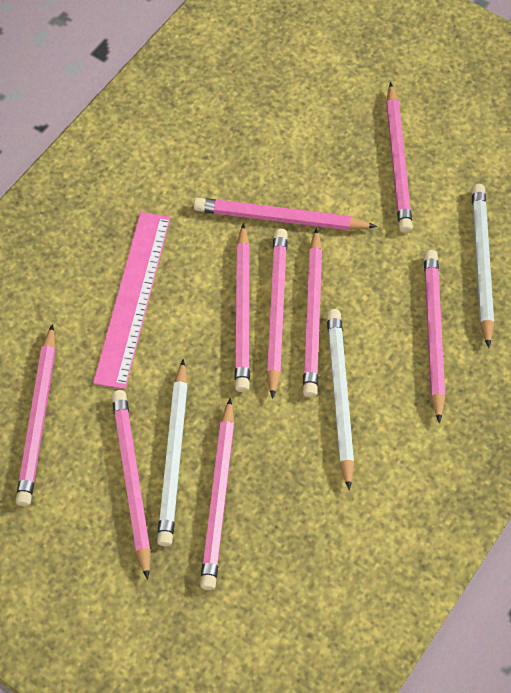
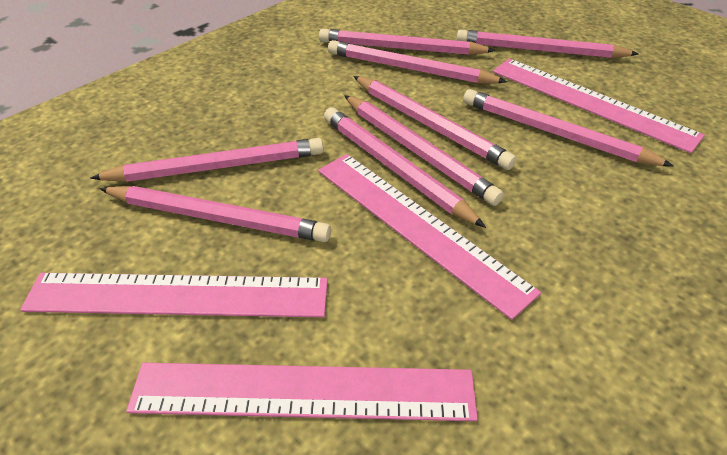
pink ruler: [93,212,170,389] = 1 -> [20,273,328,317] [126,363,478,421] [318,154,541,320] [493,59,705,153] = 4
white pencil: [157,359,188,546] [327,309,354,491] [472,184,494,348] = 3 -> none = 0

